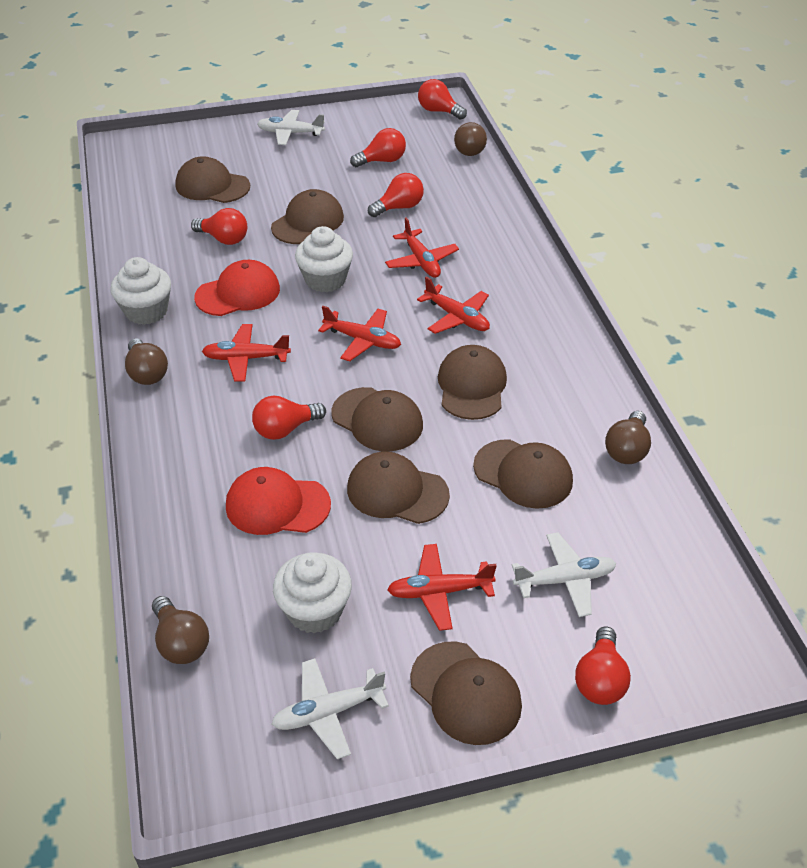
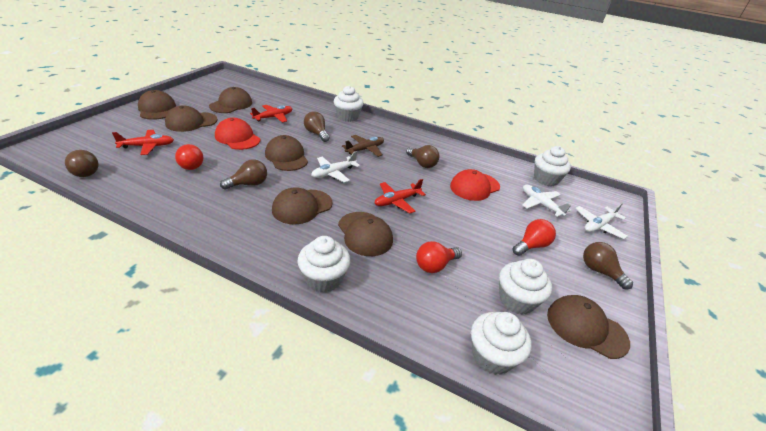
brown light bulb: [125,338,168,385] [152,596,209,664] [454,122,487,156] [605,411,651,464] = 4 -> [65,150,98,177] [220,159,267,190] [304,111,330,142] [406,145,439,168] [583,242,633,289] = 5
brown plane: none = 0 -> [342,135,384,157] = 1
red light bulb: [191,208,247,245] [252,395,326,440] [350,128,406,167] [368,173,424,217] [418,79,467,120] [575,627,631,705] = 6 -> [175,144,204,170] [416,241,462,273] [513,219,556,256] = 3
red plane: [202,324,291,382] [318,306,401,361] [385,217,459,278] [387,544,497,631] [417,277,490,334] = 5 -> [112,130,174,155] [250,105,293,123] [375,179,426,213] = 3
white cupcake: [110,257,171,325] [273,552,352,634] [295,226,353,292] = 3 -> [298,236,350,293] [334,86,364,122] [471,312,532,375] [499,259,552,315] [534,146,571,186] = 5

